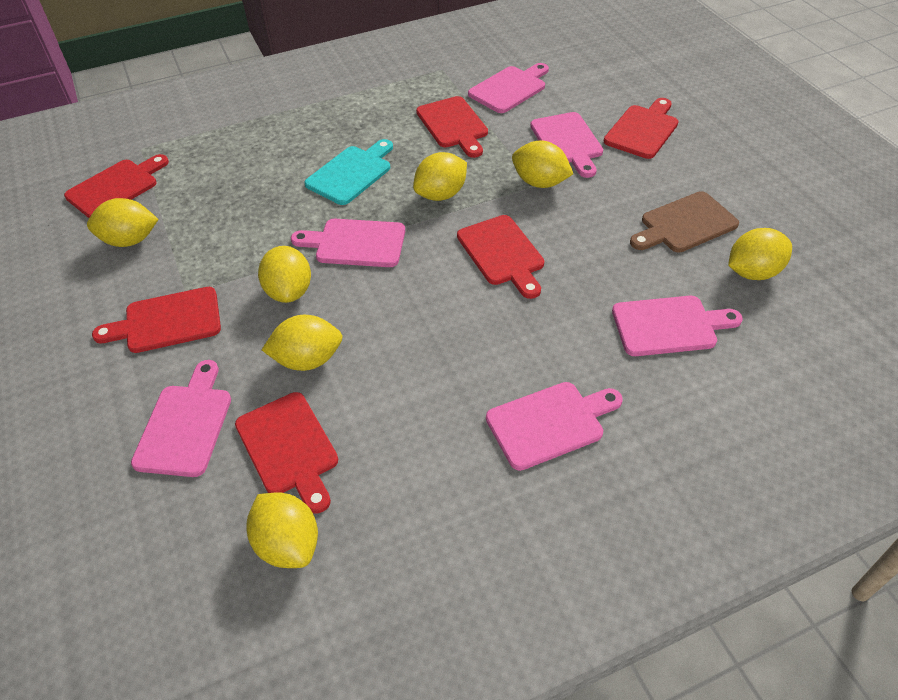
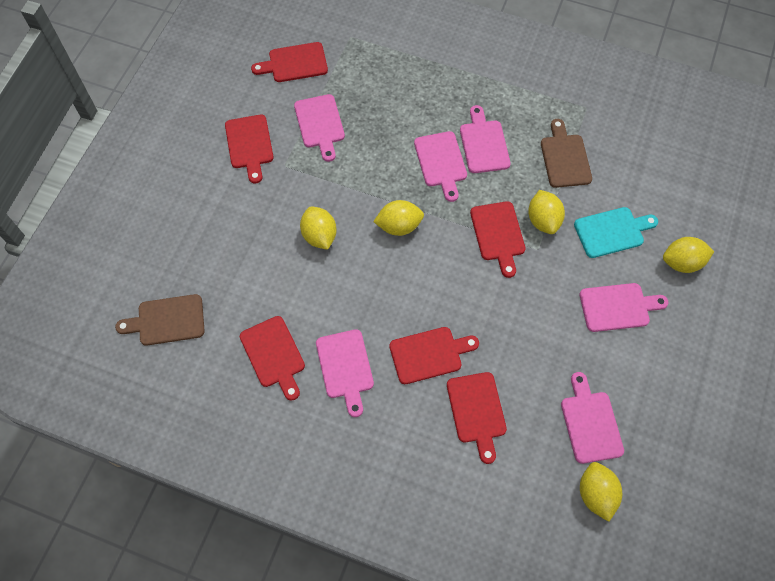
brown cutting board: [630,191,739,252] = 1 -> [115,294,205,346] [541,119,592,188] = 2
yellow lemon: [87,198,159,247] [246,492,318,568] [258,246,311,303] [262,315,343,371] [413,152,467,201] [512,140,573,188] [728,228,792,280] = 7 -> [300,206,337,250] [373,200,424,236] [528,190,565,234] [580,462,622,522] [663,237,714,273] = 5

